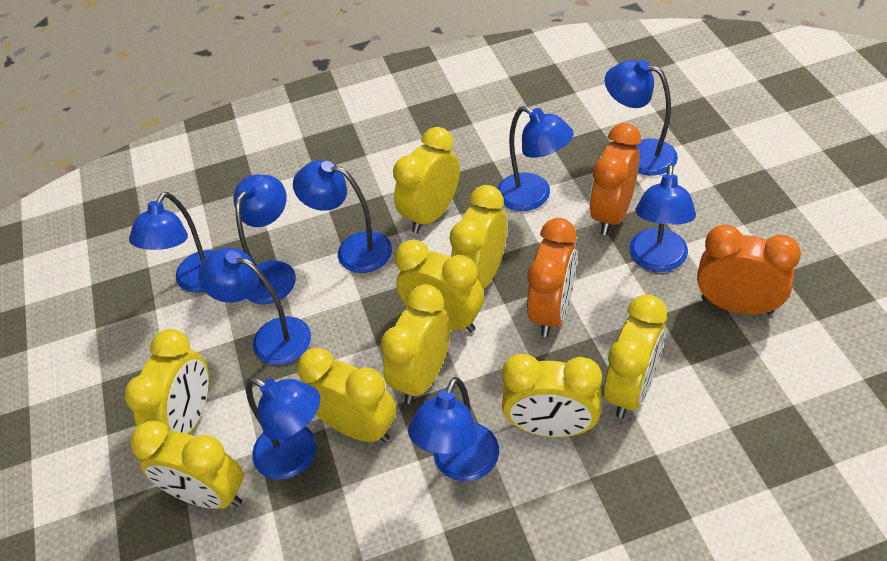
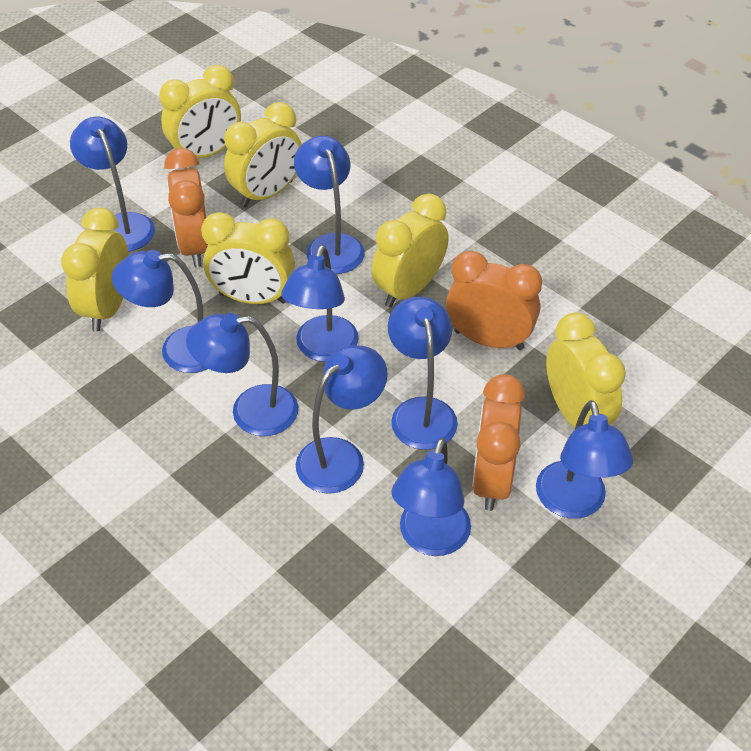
yellow clock: [125,329,209,434] [130,421,243,509] [297,348,396,443] [381,284,451,404] [393,127,460,233] [395,240,484,332] [450,185,507,289] [502,354,602,437] [604,294,667,418] = 9 -> [61,208,129,331] [159,65,241,158] [201,212,295,304] [224,102,302,208] [371,194,448,308] [546,312,626,428] = 6

